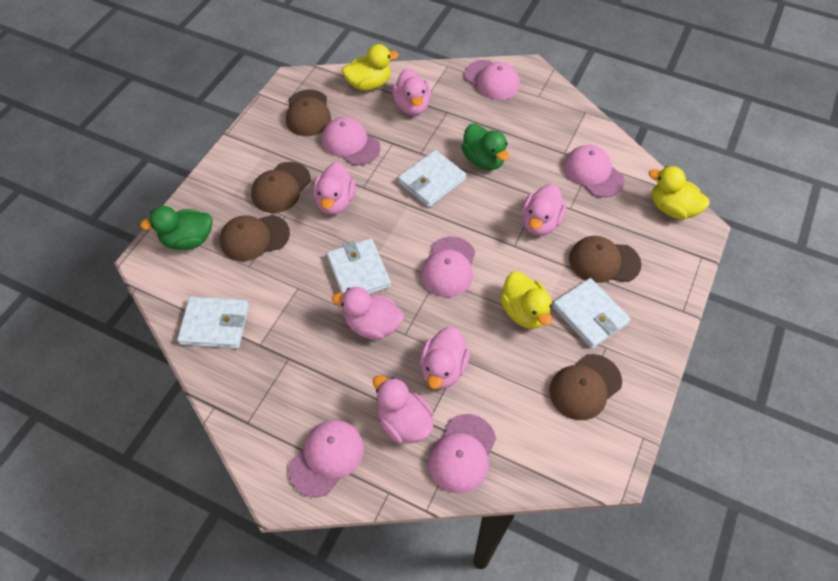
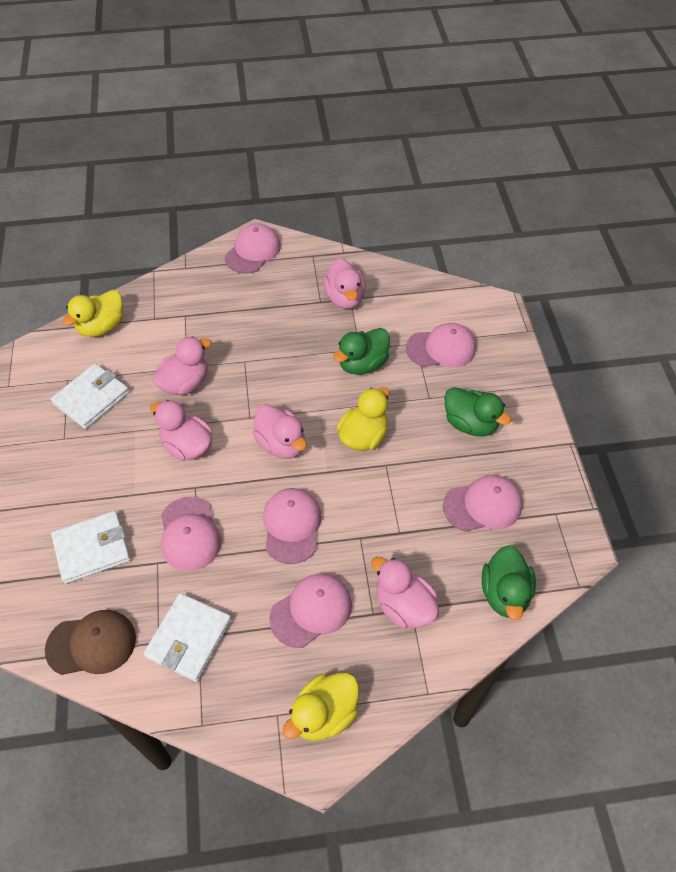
brown cap: [220,215,290,261] [251,162,311,213] [286,90,331,136] [549,354,622,420] [569,236,641,283] = 5 -> [45,610,136,675] = 1
green duck: [140,206,212,250] [462,124,509,170] = 2 -> [333,328,390,375] [445,387,511,437] [482,545,536,621] = 3
pink duck: [313,162,356,215] [332,287,404,340] [373,375,434,443] [392,68,431,115] [420,326,470,389] [522,184,566,236] = 6 -> [150,400,213,461] [152,336,212,395] [253,404,307,459] [323,258,366,309] [371,557,439,629] = 5
white wallet: [177,296,249,349] [327,239,391,294] [398,150,466,207] [552,278,630,349] = 4 -> [51,363,129,429] [51,511,131,584] [143,593,232,682] = 3

